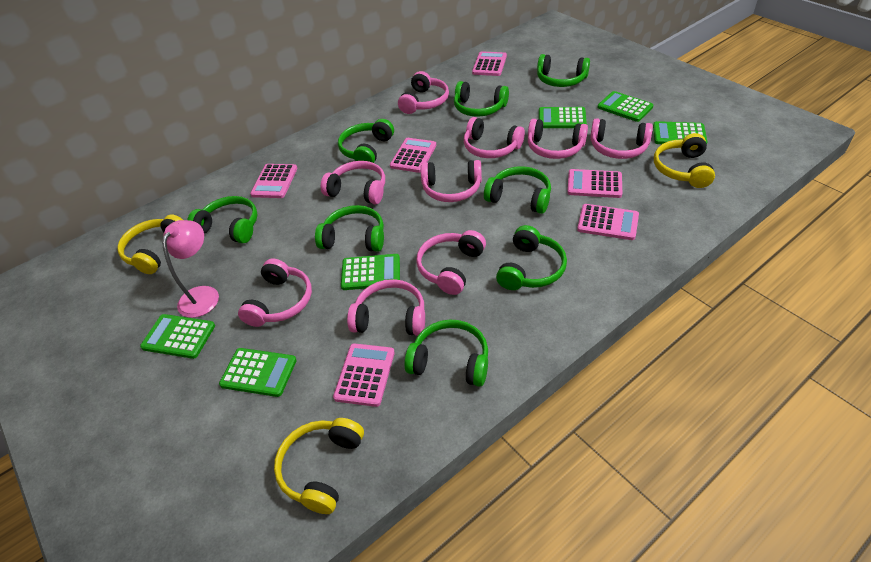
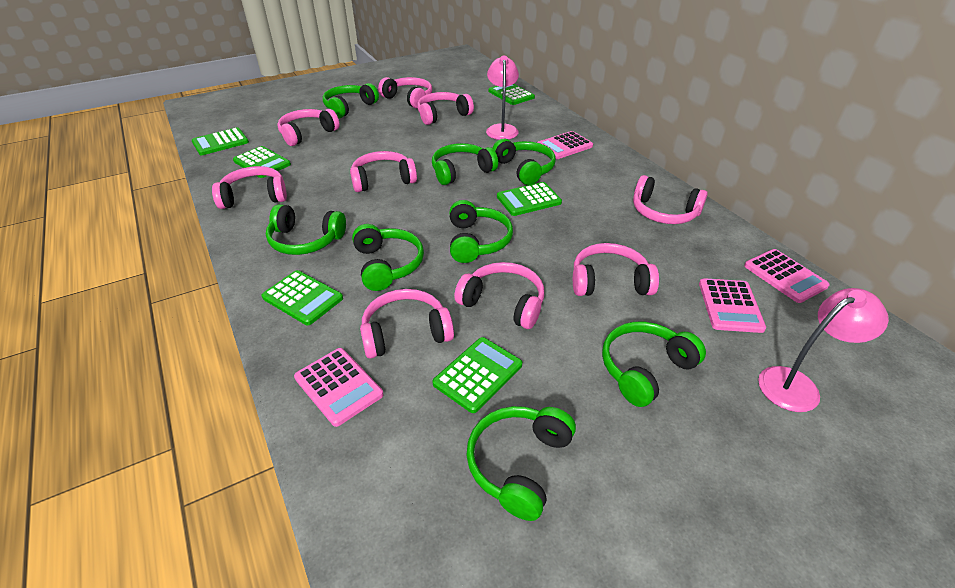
pink calculator: [250,164,297,198] [333,343,395,407] [390,138,436,173] [472,51,507,76] [567,169,622,198] [577,204,639,240] = 6 -> [294,348,383,427] [537,131,593,159] [699,278,766,333] [744,249,830,303] = 4
pink lamp: [162,220,219,318] = 1 -> [486,56,519,140] [758,288,889,412] = 2
yellow headphones: [118,214,183,274] [274,418,364,514] [654,133,715,188] = 3 -> none = 0

